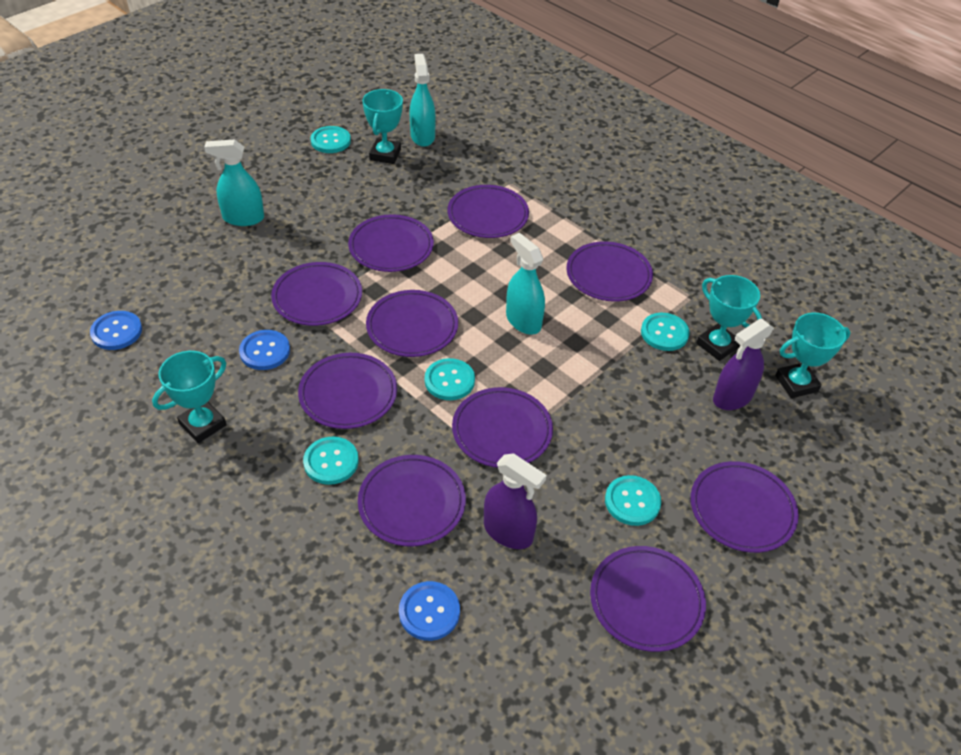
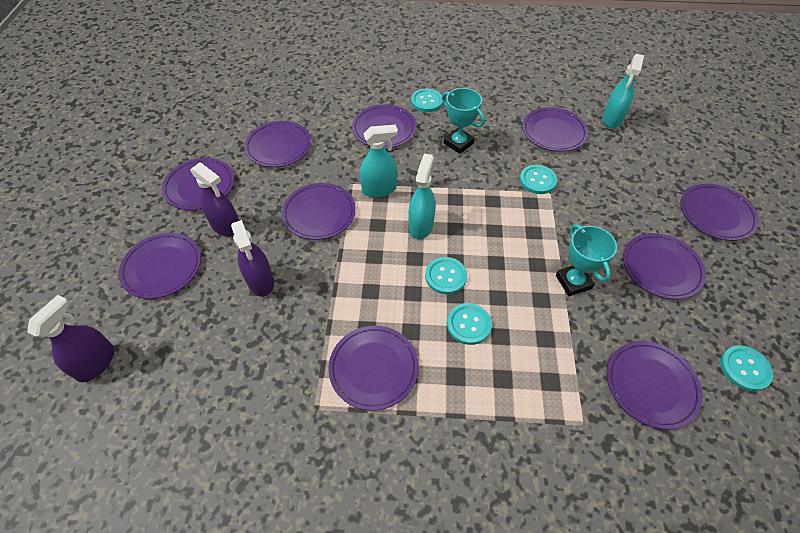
blue button: [90,311,142,350] [239,330,290,370] [399,581,460,641] = 3 -> none = 0
purple spray bottle: [484,453,547,549] [713,319,774,410] = 2 -> [27,295,114,382] [191,162,239,237] [231,220,274,297] = 3
turquoise trophy: [152,351,227,443] [363,89,403,164] [697,275,762,361] [775,313,851,398] = 4 -> [442,88,485,154] [556,224,617,296] = 2

